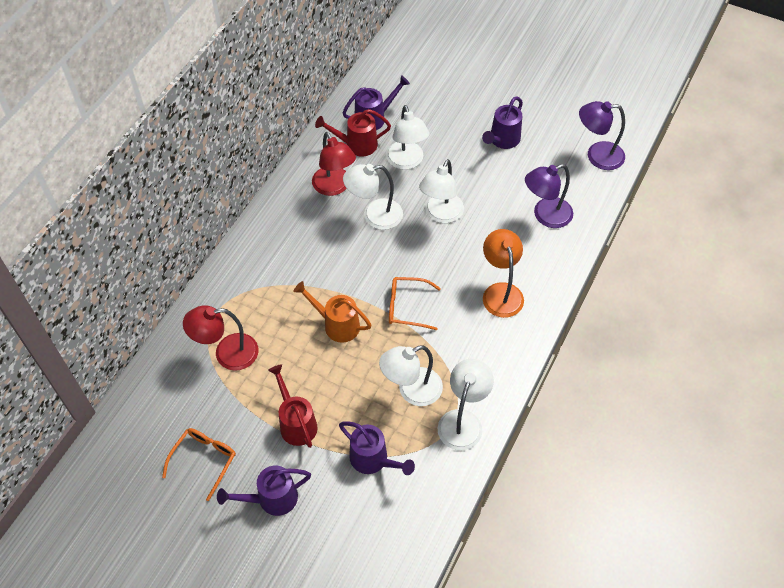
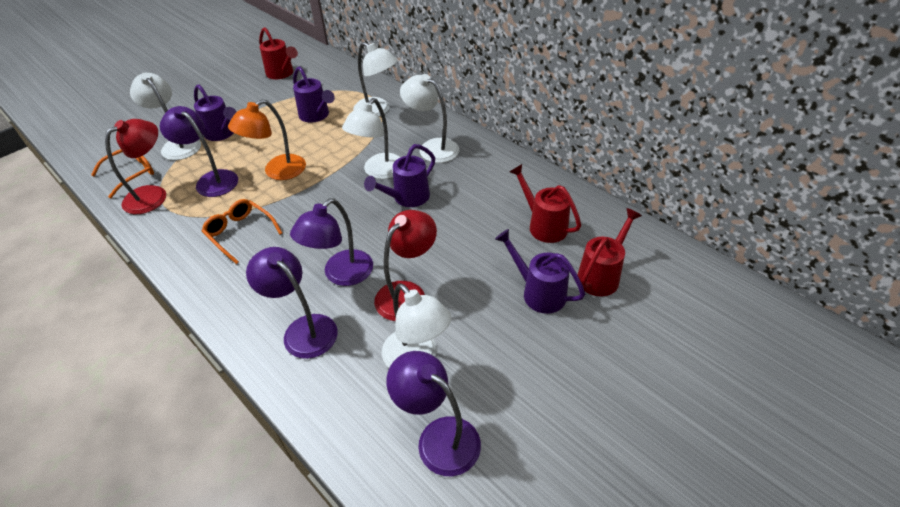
orange watering can: [293,281,372,343] = 1 -> none = 0
purple lamp: [525,164,573,228] [579,101,625,170] = 2 -> [160,106,238,197] [246,247,338,359] [290,198,373,286] [386,351,481,476] = 4
red watering can: [268,364,318,448] [315,109,391,156] = 2 -> [259,27,298,79] [509,164,581,243] [577,208,642,296] = 3

